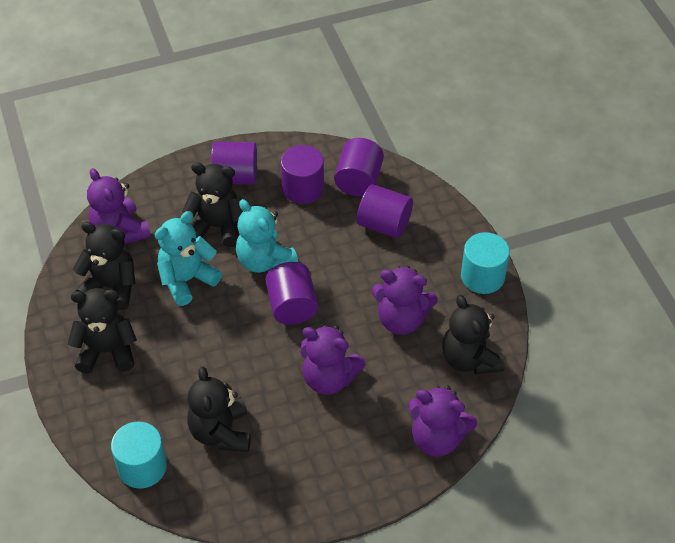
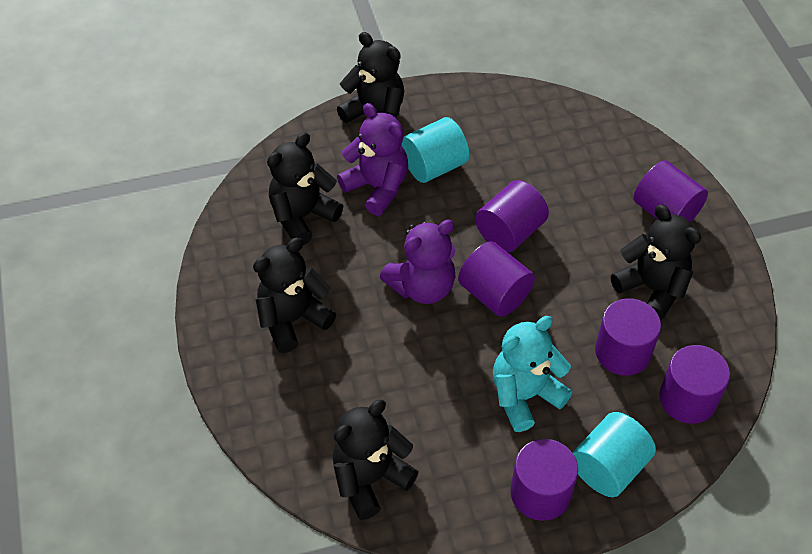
purple cylinder: [211,142,257,185] [265,262,318,325] [281,145,324,204] [334,138,384,196] [357,184,413,238] = 5 -> [458,241,535,317] [475,180,549,252] [510,439,578,521] [595,298,661,376] [634,160,708,222] [659,345,730,424] = 6
purple teddy bear: [87,168,151,244] [300,325,366,395] [371,266,438,335] [408,385,477,457] = 4 -> [337,103,408,216] [380,220,456,304] = 2
turquoise teddy bear: [155,211,222,306] [236,199,298,273] = 2 -> [493,316,573,432] = 1

